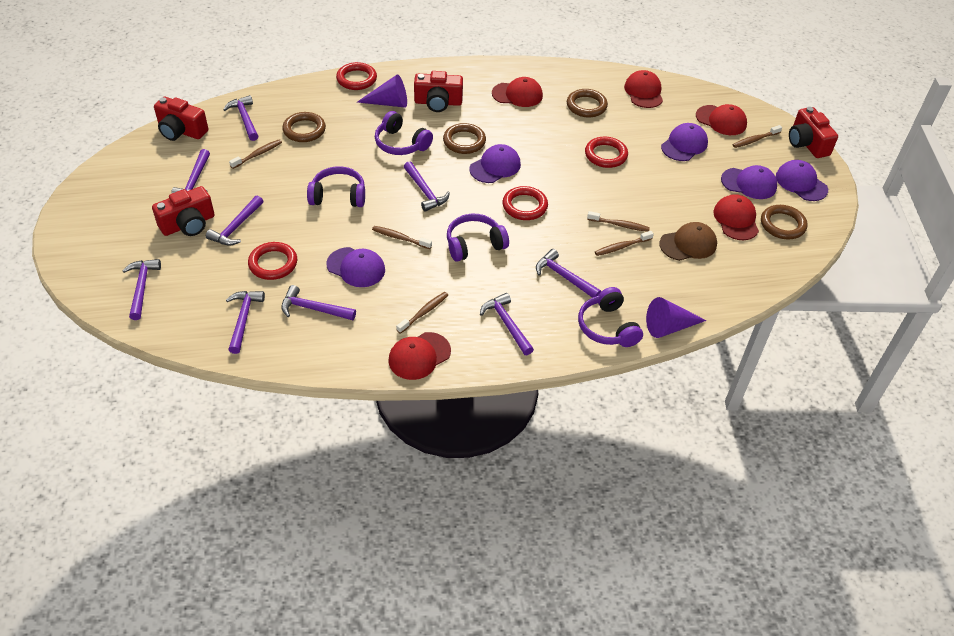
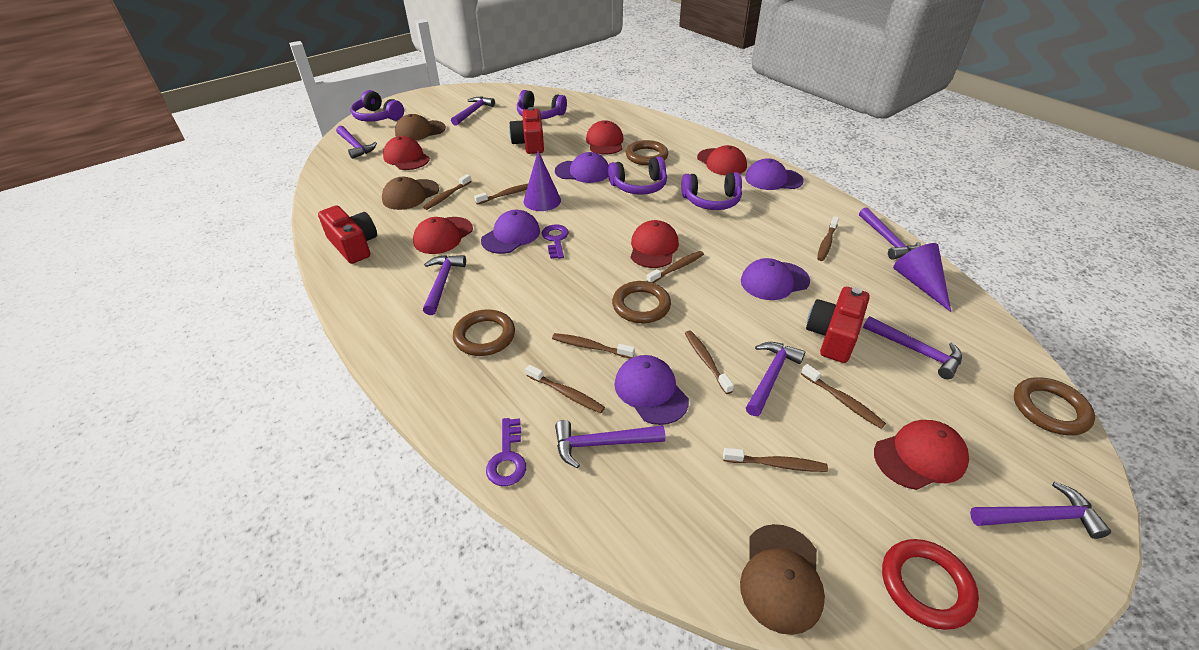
brown cap: [659,222,717,261] = 1 -> [382,177,439,210] [395,114,446,141] [740,524,825,635] = 3
brown toothbrush: [229,139,282,169] [372,226,432,249] [396,292,448,334] [587,211,650,232] [595,231,654,256] [732,125,782,148] = 6 -> [423,174,471,210] [474,184,528,205] [526,365,605,413] [552,333,635,359] [646,251,704,283] [685,330,734,394] [723,448,828,472] [801,364,886,429] [817,216,839,261] = 9
purple hammer: [122,259,161,320] [171,149,210,194] [206,195,263,246] [223,95,258,141] [226,291,265,354] [281,285,356,320] [404,161,450,212] [480,293,534,355] [536,249,601,298] = 9 -> [336,126,377,159] [423,255,466,315] [451,97,495,126] [555,420,665,468] [746,342,805,416] [859,207,920,260] [863,316,962,379] [970,482,1111,539] = 8
purple key: none = 0 -> [486,418,526,486] [542,225,569,259] = 2
red camera: [152,186,215,236] [154,96,208,141] [414,71,463,112] [789,107,838,158] = 4 -> [318,205,377,264] [509,107,544,154] [806,287,870,363] = 3
red cap: [388,332,451,380] [492,77,543,107] [624,70,663,108] [696,104,747,135] [713,194,759,240] = 5 -> [383,136,430,170] [413,217,473,254] [586,120,623,155] [630,220,679,268] [697,145,747,176] [874,420,969,490] = 6
red ring: [248,242,297,280] [336,62,377,90] [502,186,548,220] [585,137,628,168] = 4 -> [882,539,979,630] = 1

